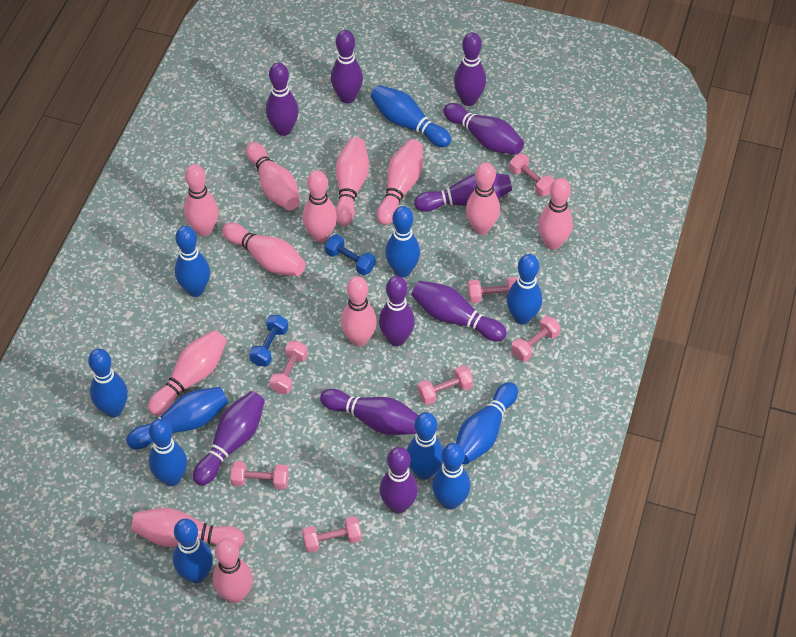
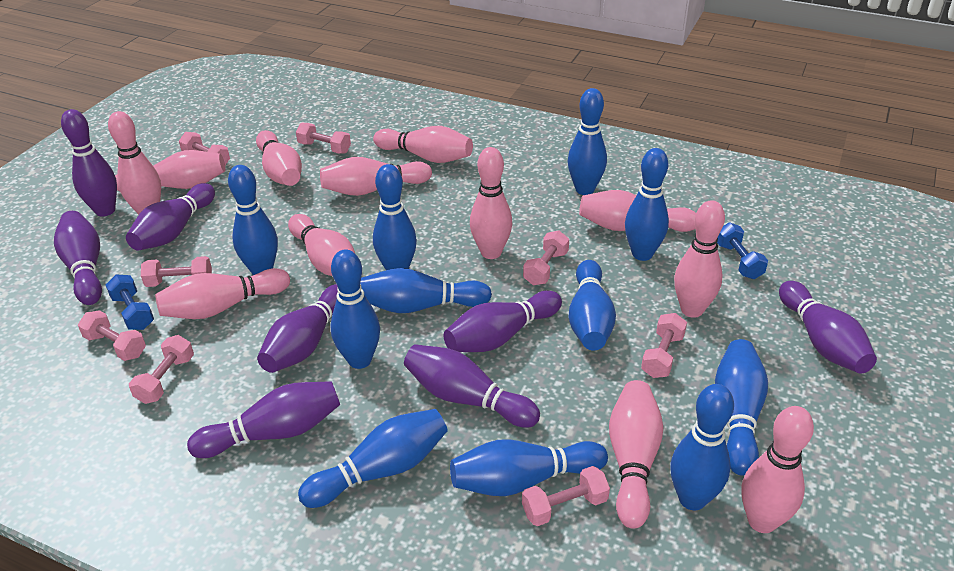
pink dumbbell: [231,461,288,490] [270,341,308,394] [302,517,362,553] [417,366,473,405] [468,277,518,303] [509,154,555,196] [511,316,561,362] = 7 -> [78,310,146,361] [129,335,194,404] [141,256,212,287] [179,132,230,165] [296,123,351,154] [522,466,610,526] [523,230,569,285] [641,313,687,378] = 8
purple bowling pin: [193,391,265,486] [266,63,299,136] [320,389,419,435] [331,30,363,104] [379,276,415,346] [380,447,418,514] [411,281,507,341] [414,173,512,212] [443,103,524,155] [454,32,486,106] = 10 -> [54,211,102,305] [61,109,117,217] [126,183,215,251] [187,381,340,458] [257,284,338,373] [404,344,540,428] [444,290,562,352] [779,281,877,374] = 8

